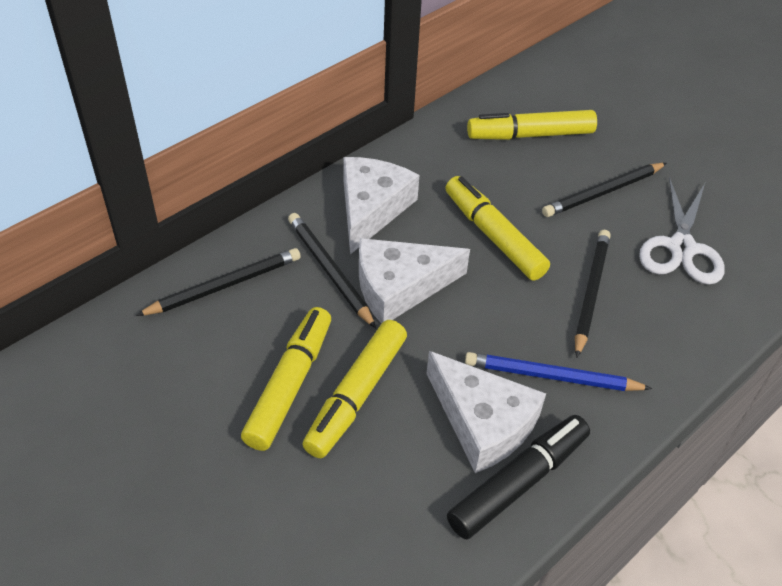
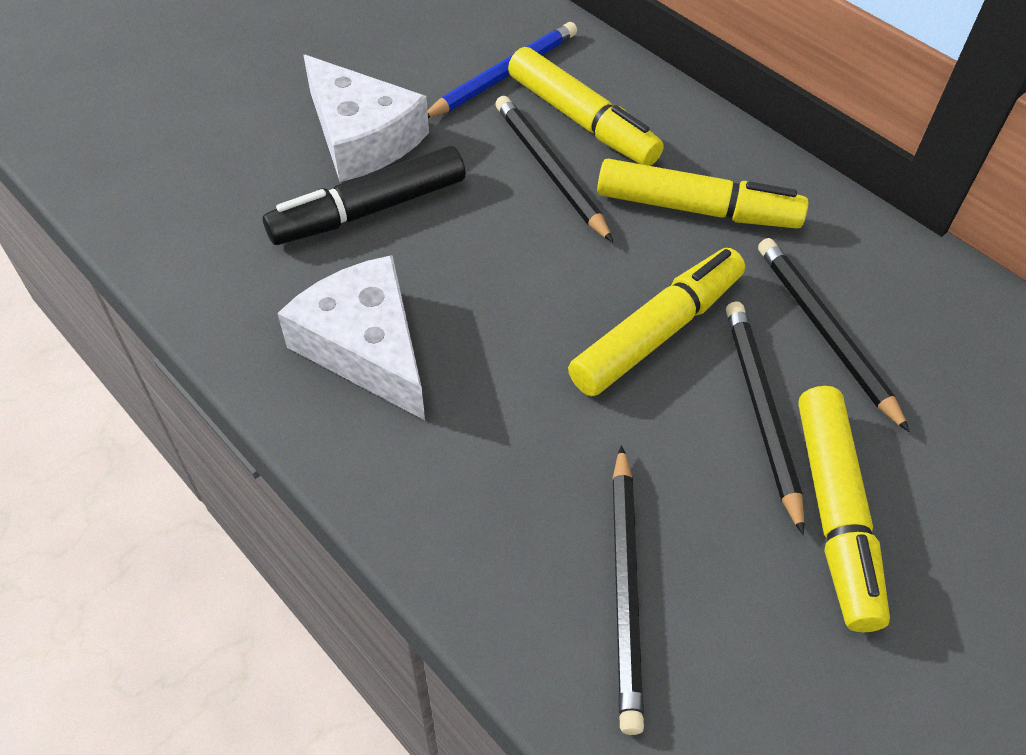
white cheese: [343,157,419,254] [359,238,470,324] [427,351,546,473] = 3 -> [277,255,425,420] [303,55,429,182] = 2
white scissors: [639,177,725,285] = 1 -> none = 0

